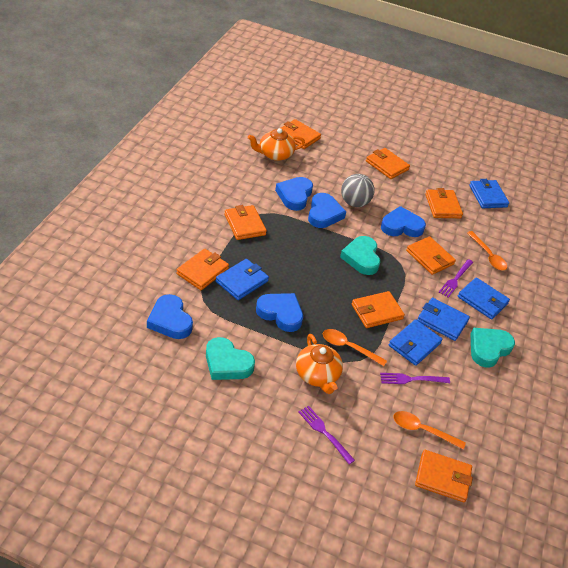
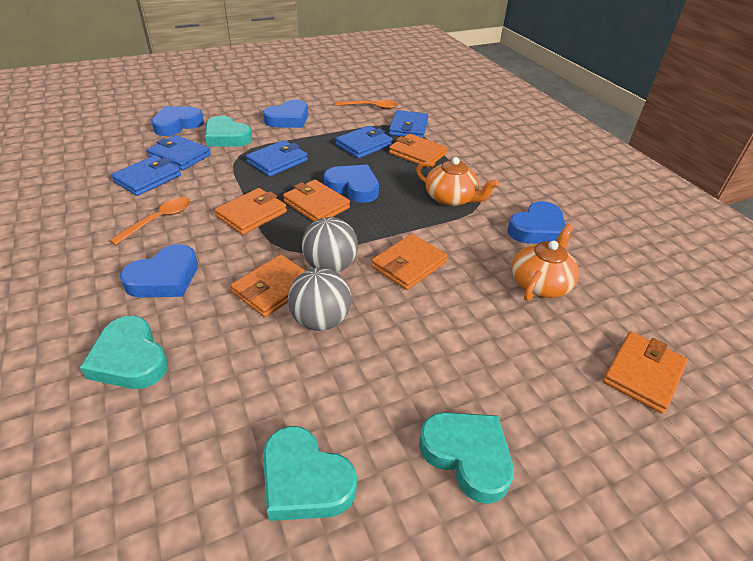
grey ball: [341,174,375,207] = 1 -> [288,268,351,331] [302,217,358,272] = 2
orange spoon: [323,329,387,366] [393,411,466,450] [467,231,507,270] = 3 -> [109,197,190,245] [335,100,398,109] = 2
orange wallet: [176,249,229,290] [225,205,267,240] [281,119,321,149] [352,291,405,328] [366,148,410,179] [406,236,456,275] [415,450,473,502] [425,188,463,218] = 8 -> [215,188,287,235] [231,255,305,317] [283,180,350,222] [371,234,448,290] [389,134,447,168] [602,332,688,414] = 6
purple fork: [298,405,355,464] [380,373,450,384] [439,259,473,298] = 3 -> none = 0
turquoise heart: [206,337,255,380] [340,236,380,275] [470,328,515,368] = 3 -> [80,316,168,389] [205,116,252,147] [263,426,357,521] [419,412,514,504] = 4

